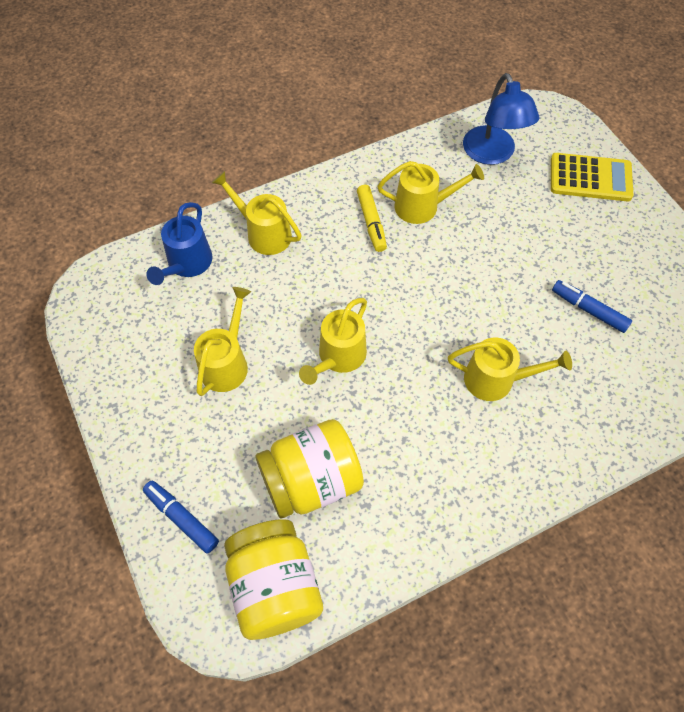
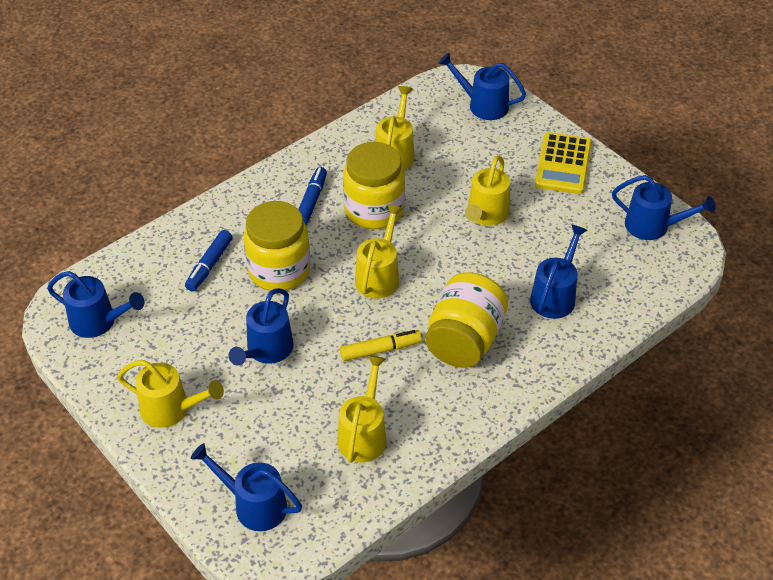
blue lamp: [463,73,540,165] = 1 -> none = 0
blue watering can: [146,202,212,285] = 1 -> [47,271,144,338] [191,443,302,531] [229,288,294,366] [438,53,526,120] [530,224,587,319] [612,175,715,240] = 6
yellow jar: [224,519,323,640] [256,419,364,518] = 2 -> [244,201,310,291] [343,142,405,229] [425,272,508,368] = 3

